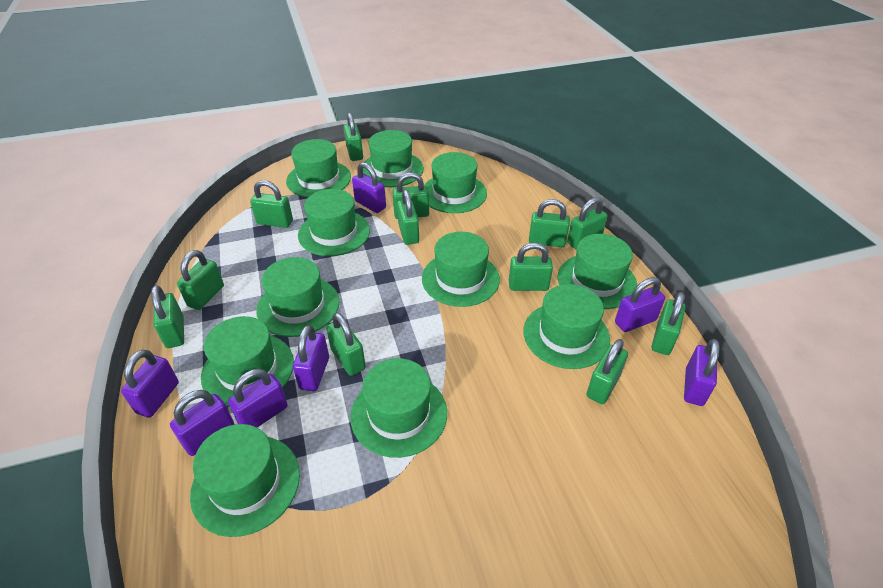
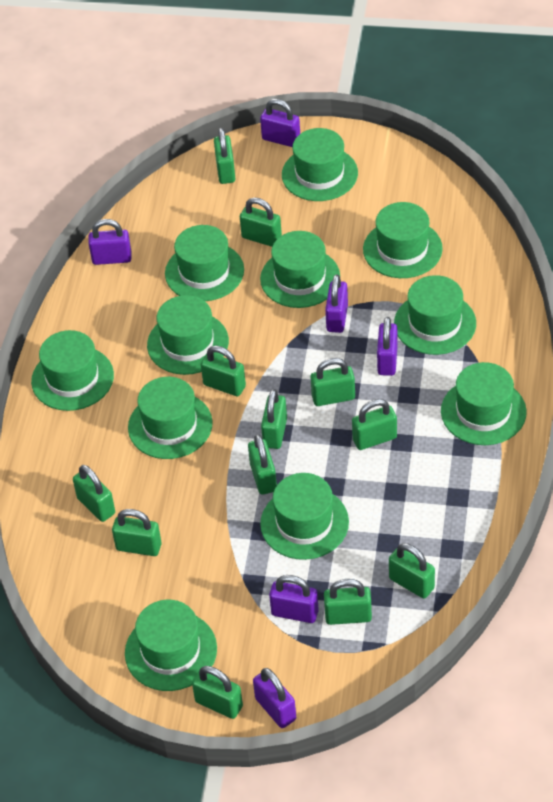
purple padlock: [121,350,179,417] [170,390,235,456] [228,369,288,427] [293,325,329,391] [352,162,386,213] [615,277,665,332] [684,339,719,406] = 7 -> [88,219,131,265] [253,668,296,728] [260,99,300,147] [269,575,319,623] [325,274,348,333] [377,317,398,376] = 6

